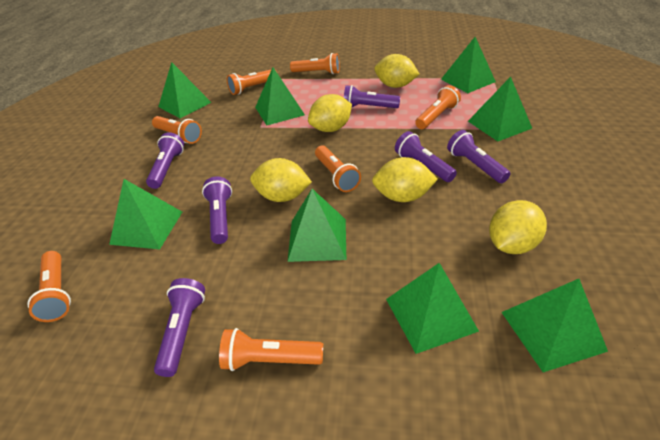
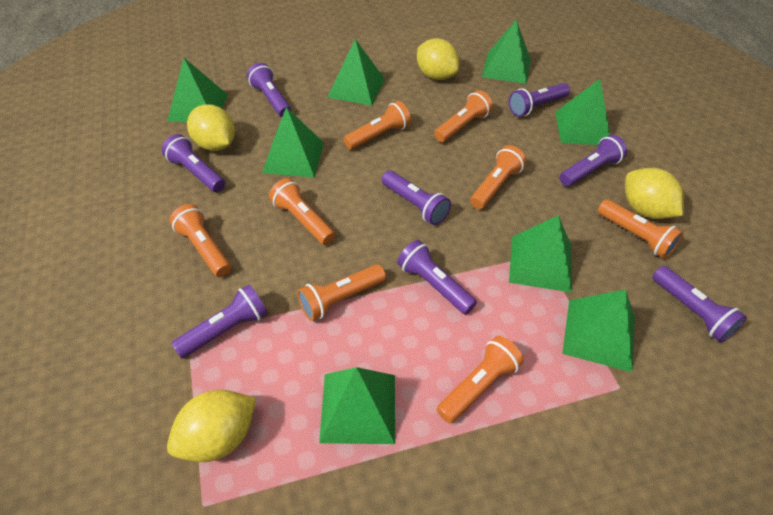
orange flashlight: [27,251,71,322] [152,116,202,144] [219,328,323,371] [227,69,277,95] [290,53,340,74] [315,145,361,192] [415,85,461,129] = 7 -> [169,204,231,277] [269,178,335,245] [297,264,386,321] [343,101,411,150] [434,90,493,143] [437,336,524,423] [470,145,526,209] [598,199,683,259] = 8
purple flashlight: [146,132,184,189] [154,278,205,377] [202,176,232,244] [344,85,400,108] [395,131,457,182] [447,130,511,183] = 6 -> [162,134,225,192] [171,285,268,358] [247,63,291,117] [382,170,451,225] [397,240,477,315] [509,83,570,117] [560,135,627,186] [652,266,747,343] = 8
yellow lemon: [250,158,312,202] [308,94,352,132] [372,157,438,202] [374,54,419,88] [489,200,547,254] = 5 -> [167,390,256,462] [187,104,235,151] [417,38,459,80] [625,168,684,219] = 4

